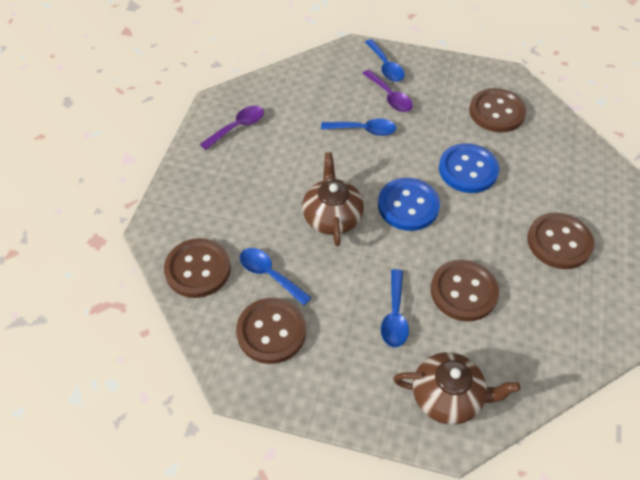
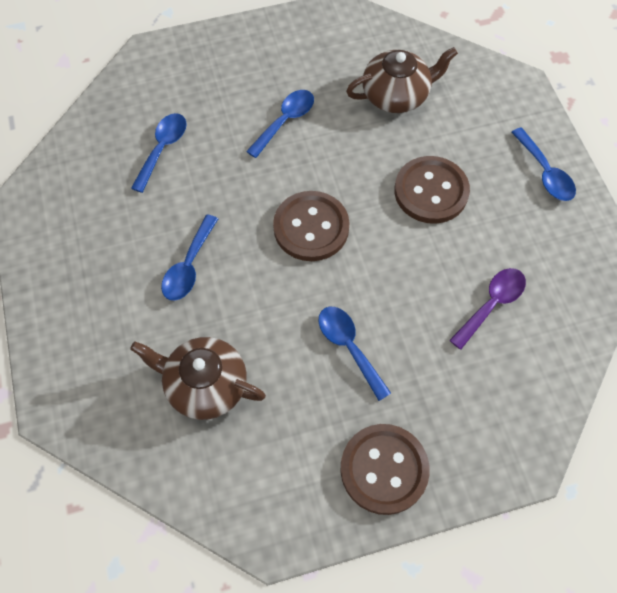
blue button: [378,178,440,231] [439,143,499,193] = 2 -> none = 0
blue spoon: [240,248,312,305] [321,119,396,136] [365,39,405,82] [381,269,409,347] = 4 -> [131,113,187,193] [161,214,218,301] [246,90,314,158] [319,307,391,401] [511,127,576,201] = 5
brown button: [164,238,231,298] [236,298,306,364] [431,260,499,321] [469,88,526,133] [527,212,594,269] = 5 -> [273,191,350,261] [341,424,430,515] [395,156,470,224] = 3
purple spoon: [200,106,264,150] [362,70,413,112] = 2 -> [449,268,526,350] = 1

